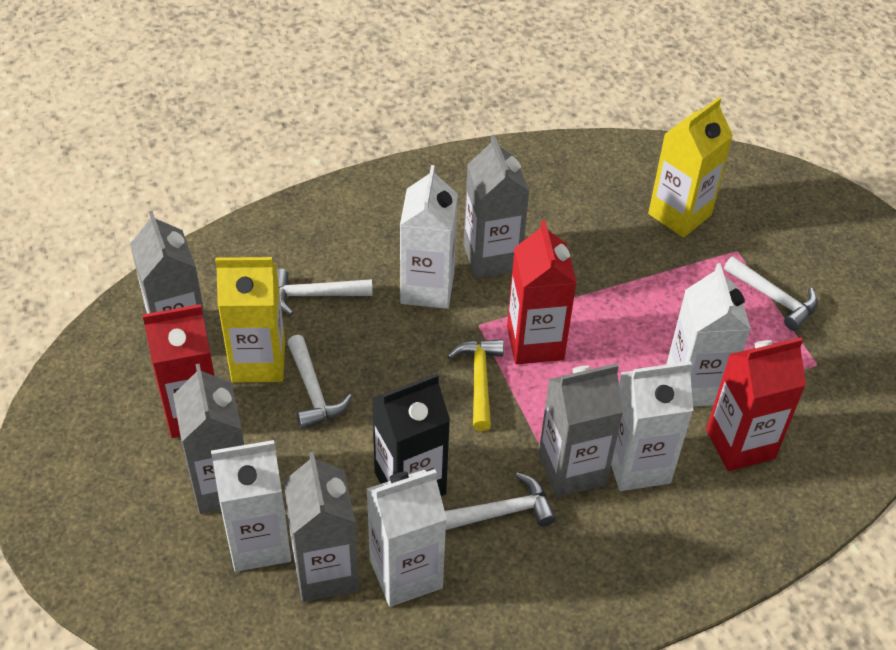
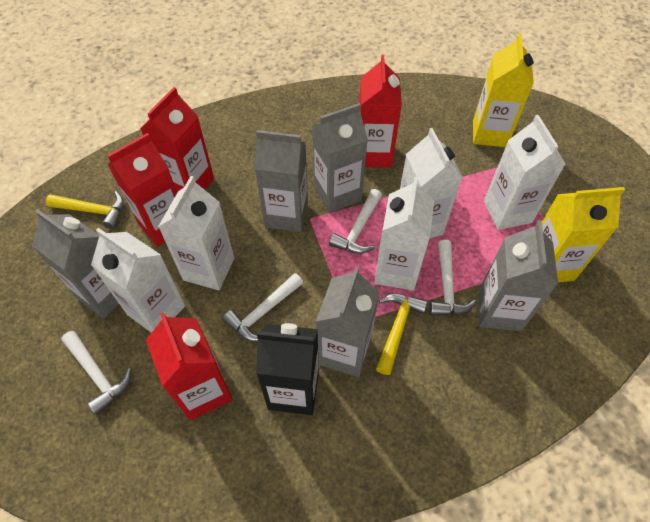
red carton: [143,304,215,438] [507,220,577,364] [706,337,806,471] = 3 -> [107,133,177,247] [140,87,214,193] [146,312,233,421] [359,55,402,168] = 4
yellow hammer: [447,339,504,431] = 1 -> [46,191,124,229] [376,293,428,375] = 2

